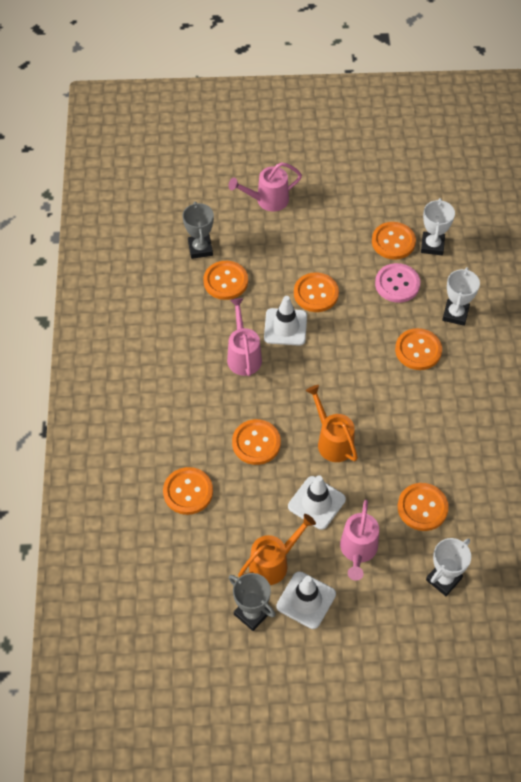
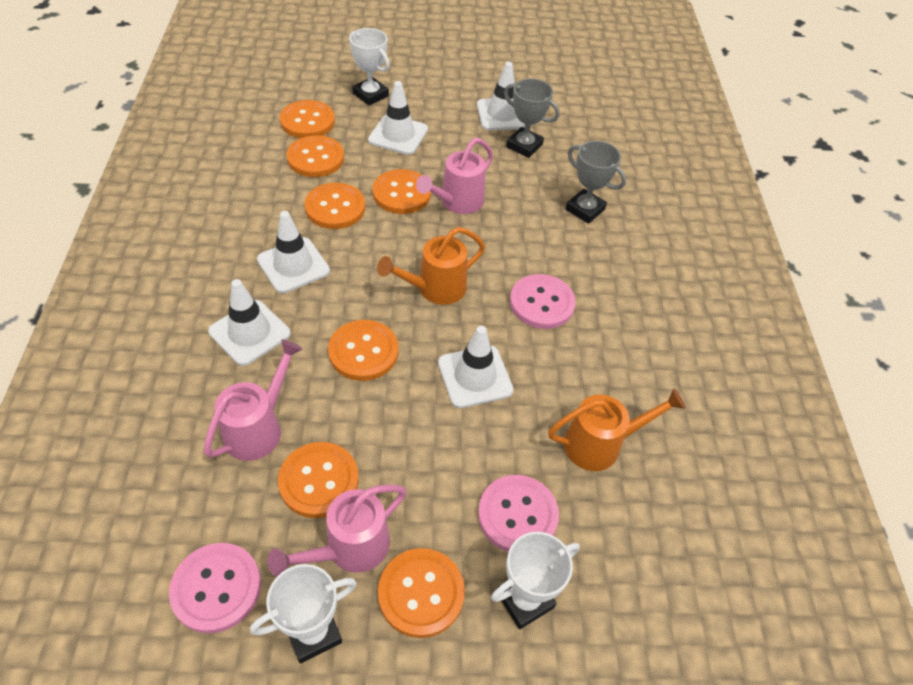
pink button: [375,263,420,303] = 1 -> [169,543,261,633] [478,475,559,552] [510,274,576,329] = 3
white traffic cone: [264,296,307,346] [276,571,336,629] [288,475,346,530] = 3 -> [208,279,291,366] [257,211,330,293] [368,81,428,155] [438,326,514,408] [477,62,525,130] = 5

